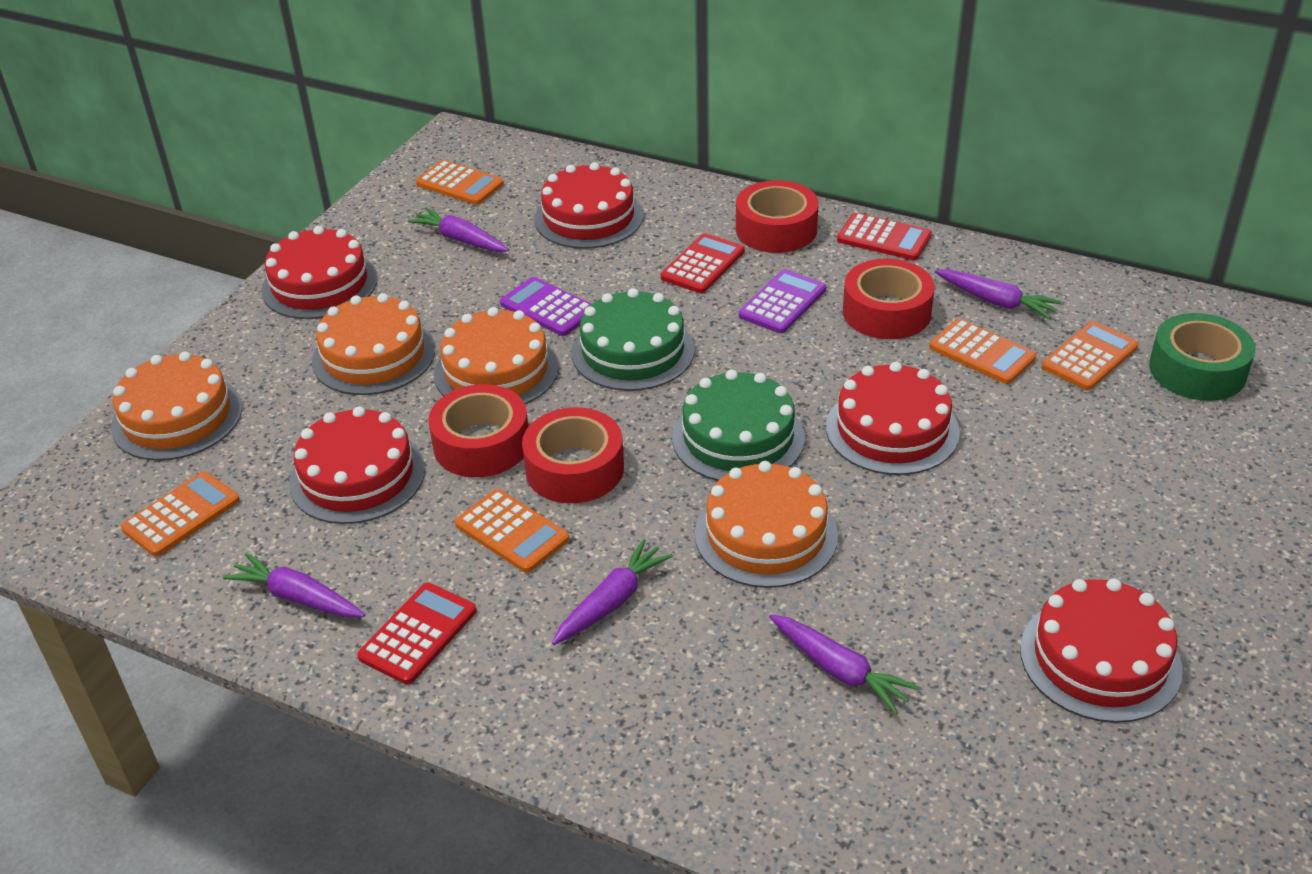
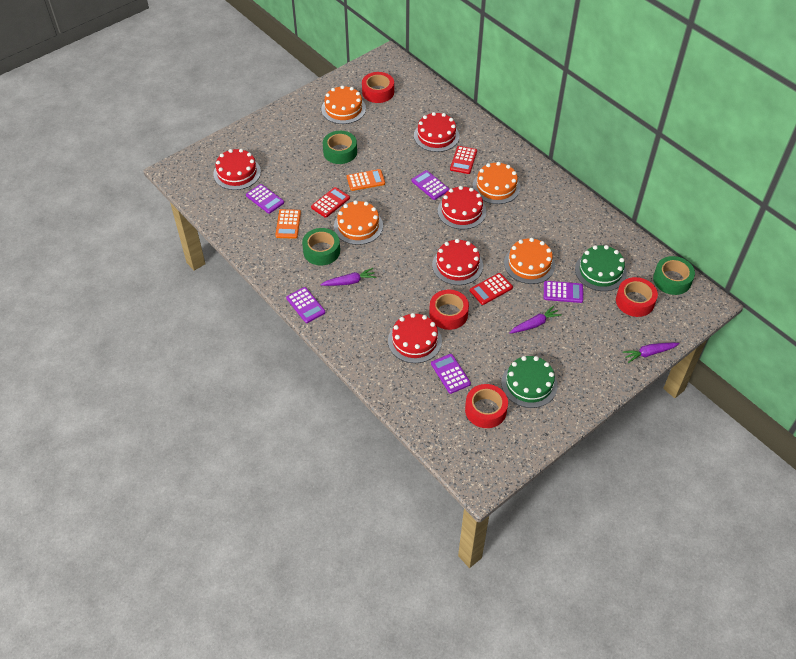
green tape: [1149,313,1256,401] = 1 -> [302,228,340,265] [323,131,357,164] [653,256,695,295] = 3
orange calculator: [121,471,240,557] [416,160,504,205] [455,489,569,573] [929,319,1037,384] [1042,321,1138,390] = 5 -> [275,209,301,239] [347,169,385,191] = 2
purple calculator: [500,277,592,336] [739,269,826,333] = 2 -> [246,184,284,214] [286,287,325,323] [411,170,449,200] [431,354,471,394] [544,281,583,303] = 5
purple carrot: [223,553,365,618] [407,207,509,252] [552,539,673,645] [769,614,920,714] [935,269,1062,319] = 5 -> [321,268,377,286] [509,306,562,334] [622,343,680,363] = 3

